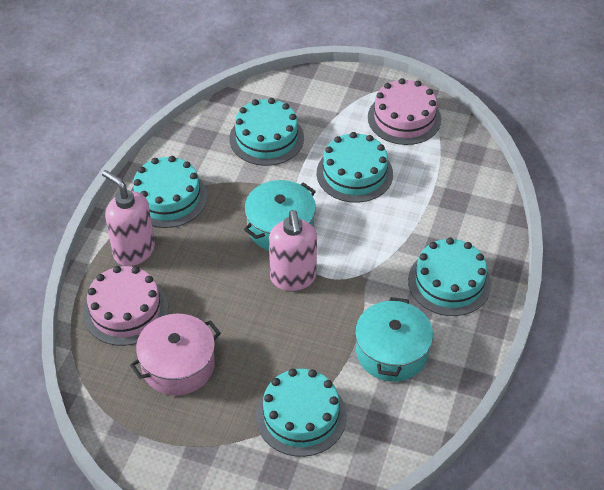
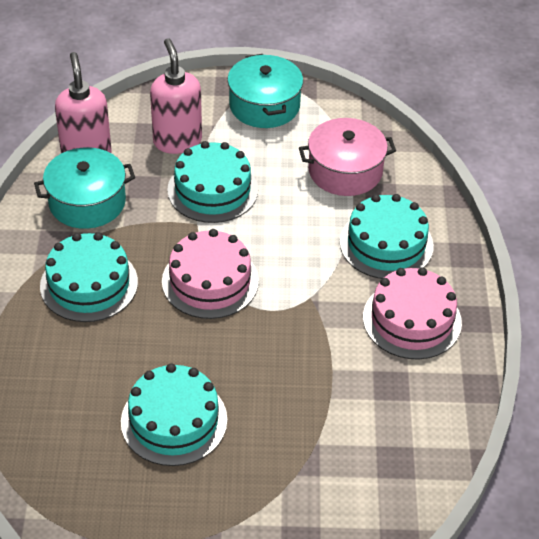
turquoise cake: [131,156,207,228] [230,98,304,166] [256,369,346,457] [317,132,393,203] [408,238,491,316] = 5 -> [40,232,138,322] [121,363,227,466] [167,141,258,223] [340,194,434,279] = 4

